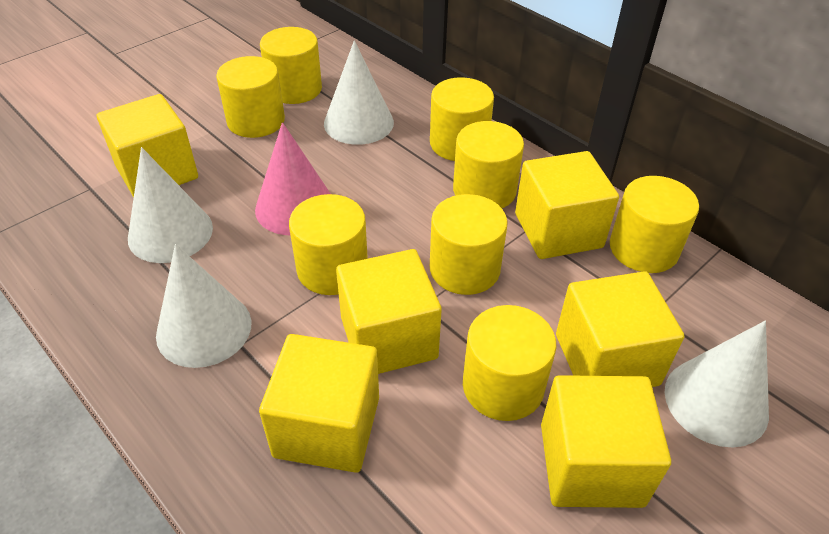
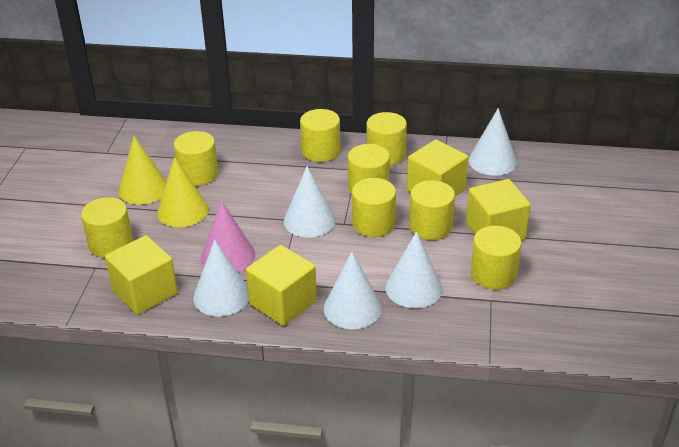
white cone: [128,147,213,263] [156,244,251,368] [324,40,394,145] [665,321,769,448] = 4 -> [193,240,249,316] [284,166,336,238] [324,252,382,329] [386,231,443,308] [468,108,517,176] = 5
yellow cone: none = 0 -> [119,136,167,205] [157,157,209,227] = 2
yellow cube: [97,94,198,197] [259,334,379,473] [336,249,442,374] [515,151,619,259] [541,375,671,508] [556,271,684,387] = 6 -> [105,235,178,315] [246,245,317,326] [407,140,468,197] [466,179,531,240] = 4

